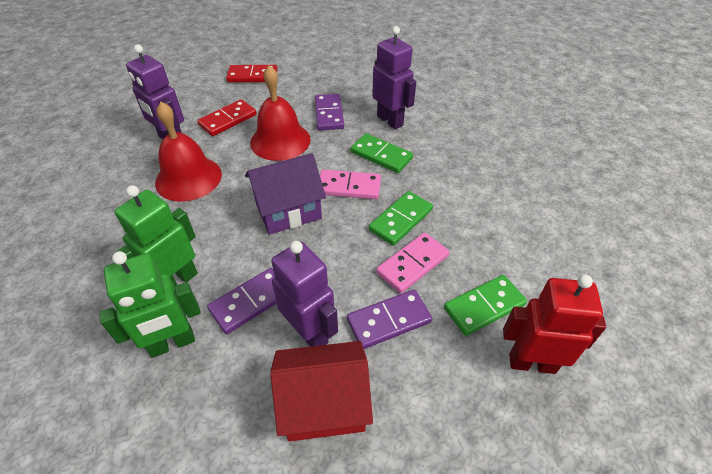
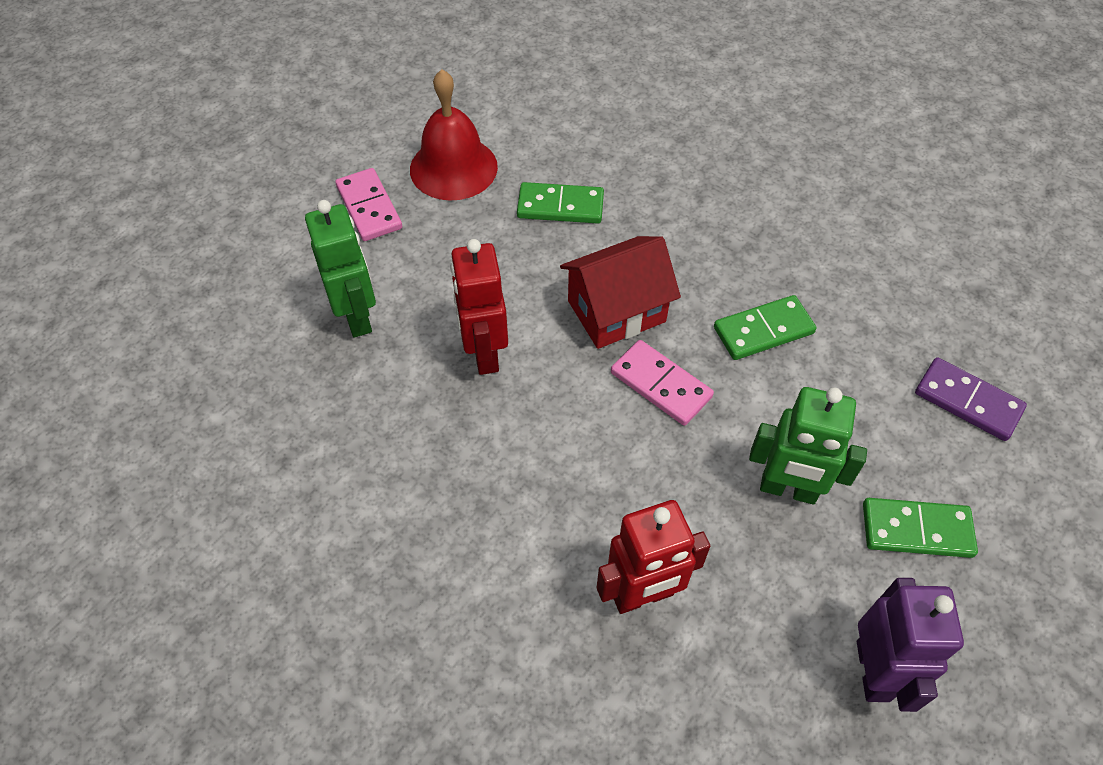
purple domino: [207,268,277,334] [315,94,344,130] [347,290,432,349] = 3 -> [915,357,1027,441] = 1
purple house: [245,153,326,235] = 1 -> none = 0
purple robot: [126,44,184,140] [271,241,338,347] [372,26,416,129] = 3 -> [857,578,964,712] = 1
red bell: [155,102,222,201] [250,65,311,161] = 2 -> [410,69,498,201] = 1
red domino: [197,99,257,136] [226,65,278,82] = 2 -> none = 0
red robot: [503,274,606,374] = 1 -> [450,239,508,375] [597,500,710,614] = 2

